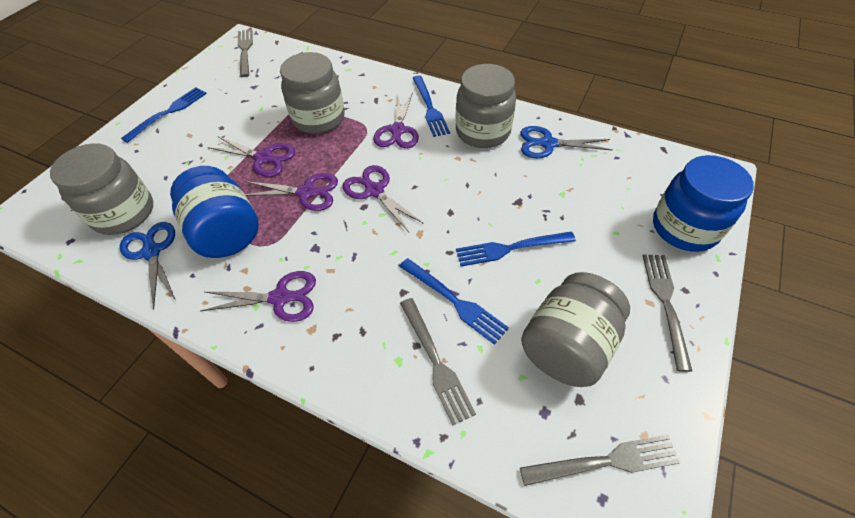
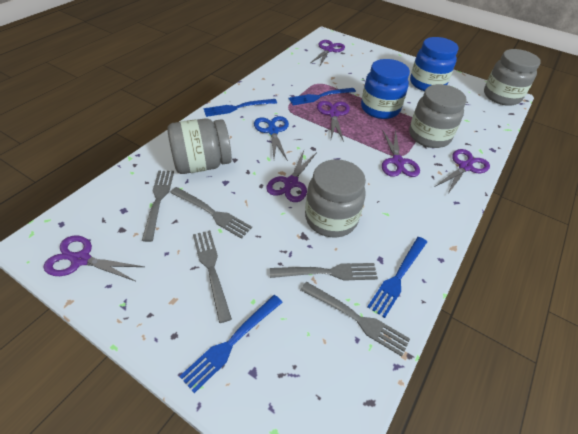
blue scissors: [120,222,176,309] [520,126,613,158] = 2 -> [254,116,289,161] = 1
grey fork: [238,29,253,77] [400,298,476,426] [520,435,681,486] [643,254,692,372] = 4 -> [142,171,174,242] [170,187,252,239] [193,230,232,323] [270,263,378,281] [301,282,410,357] = 5
purple scissors: [201,271,316,322] [208,136,295,177] [245,173,338,211] [342,165,424,232] [373,92,419,148] = 5 -> [43,235,144,281] [266,151,317,202] [310,40,345,65] [317,101,350,142] [382,130,420,177] [436,149,490,195] = 6

